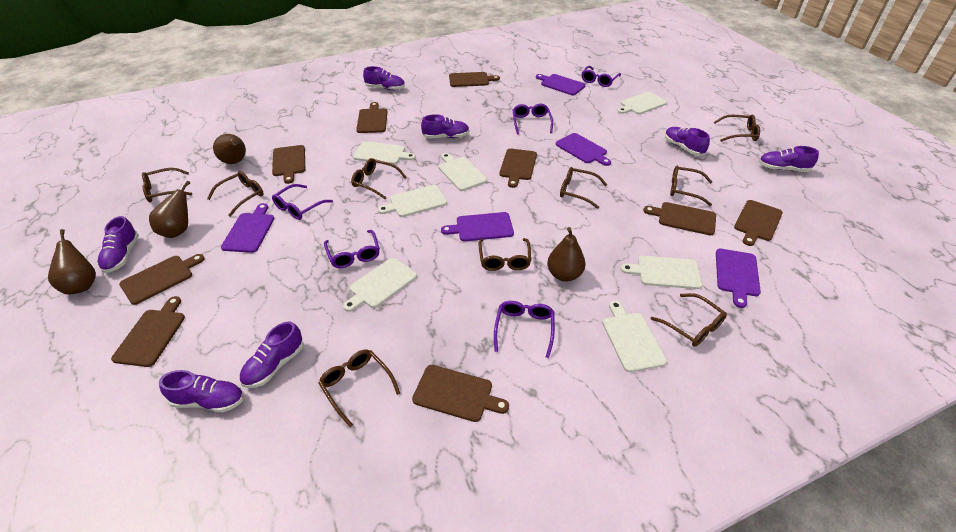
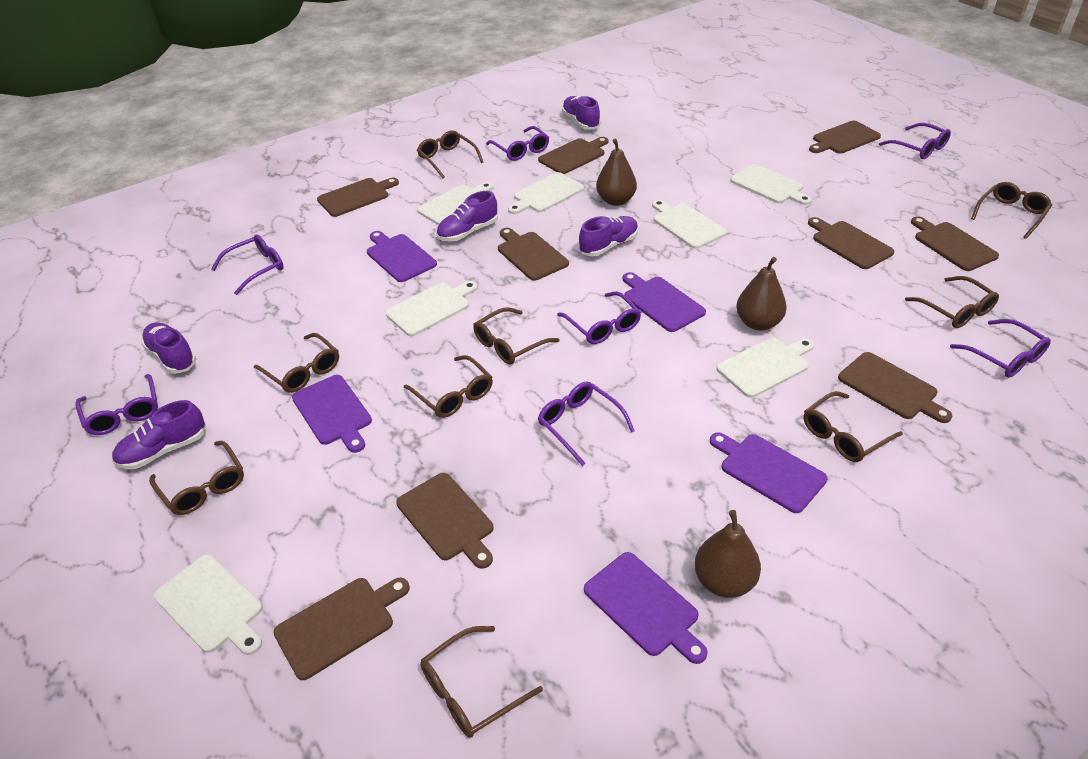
brown pear: [48,229,96,294] [149,181,190,238] [213,134,246,164] [547,227,586,282] = 4 -> [596,139,637,206] [694,510,761,598] [736,257,787,331] = 3
purple glasses: [272,184,333,220] [324,230,380,268] [494,301,555,358] [513,104,553,135] [582,66,621,87] = 5 -> [75,374,158,435] [211,234,284,295] [486,126,549,161] [538,381,635,466] [557,291,641,344] [879,123,951,159] [950,319,1051,378] = 7
purple shoe: [97,216,139,273] [159,370,244,412] [239,322,304,388] [363,66,405,90] [421,114,469,138] [665,127,710,155] [759,146,819,172] = 7 -> [112,400,206,469] [141,322,196,374] [436,191,498,241] [562,96,601,130] [579,216,638,256] = 5

